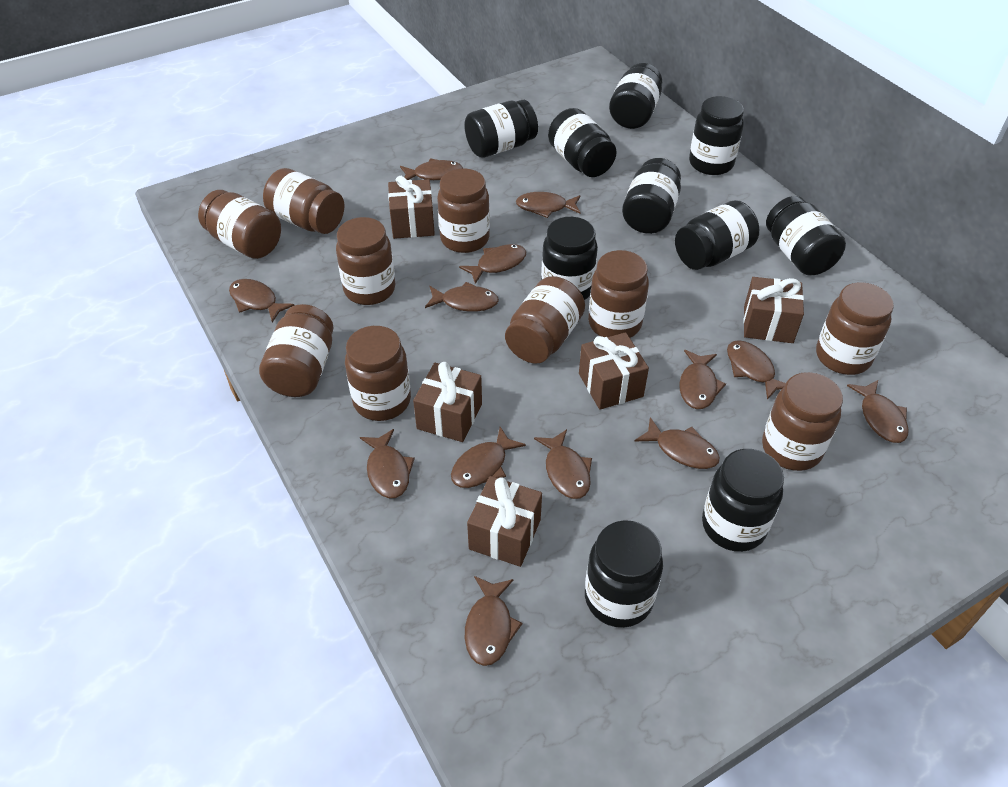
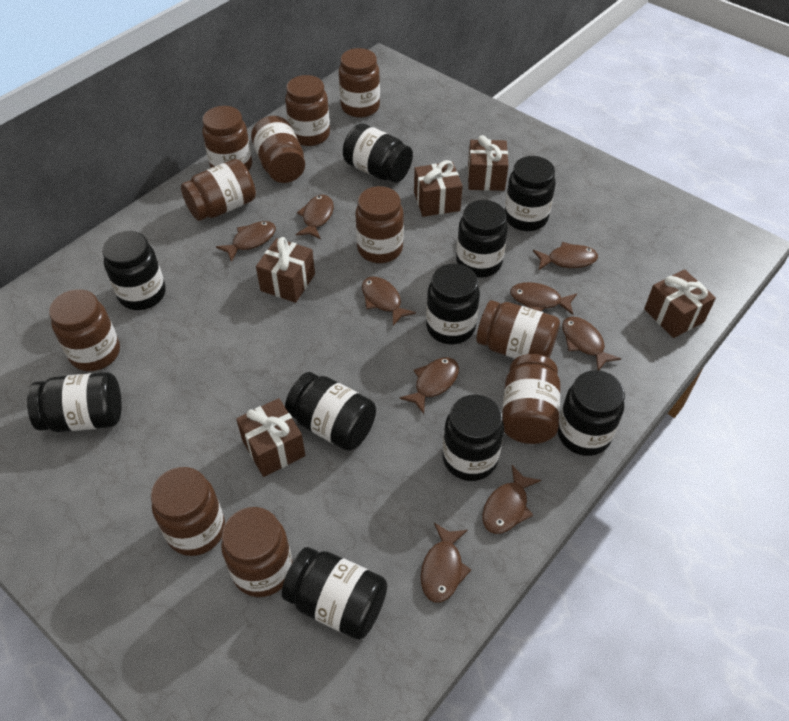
brown fish: [229,279,295,323] [360,429,415,498] [400,158,463,180] [425,282,499,312] [451,427,526,488] [459,244,526,284] [465,576,522,666] [516,192,581,218] [534,429,592,499] [634,417,720,469] [679,350,726,409] [727,340,786,400] [847,380,909,443] = 13 -> [216,221,276,262] [296,195,334,239] [362,277,416,326] [399,357,459,414] [420,523,471,603] [482,465,541,534] [510,282,577,315] [533,242,598,270] [562,317,621,371] = 9
brown jar: [198,190,281,259] [259,304,333,397] [263,168,344,234] [336,217,395,305] [345,326,411,421] [437,168,490,253] [505,276,585,364] [588,250,649,338] [762,372,843,471] [816,282,894,375] = 10 -> [49,289,120,371] [151,467,225,556] [181,159,256,221] [202,106,252,171] [221,507,292,597] [251,116,305,183] [285,75,330,146] [339,48,380,118] [355,186,404,263] [476,300,560,359] [502,354,560,444] = 11

